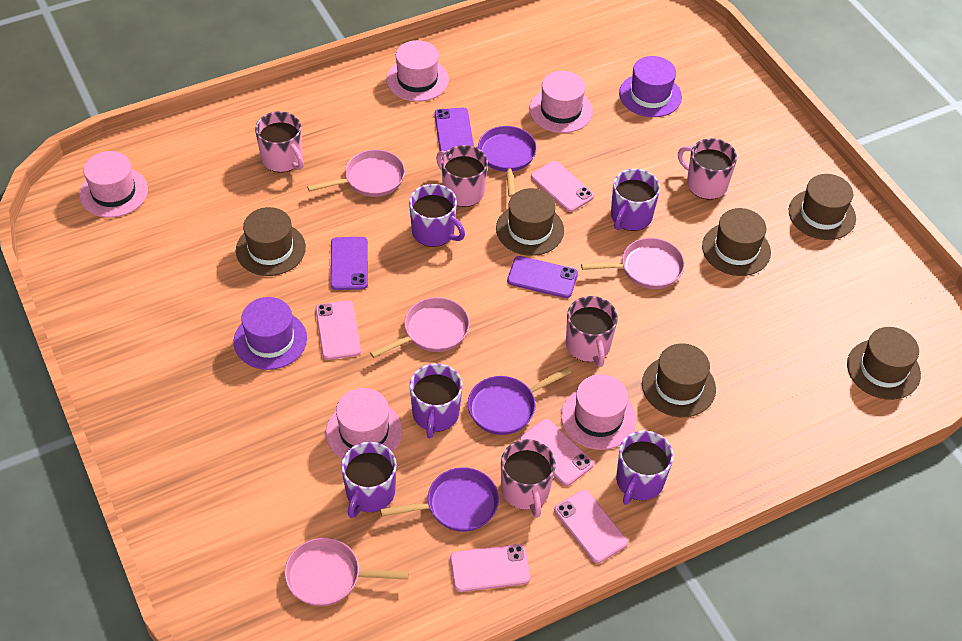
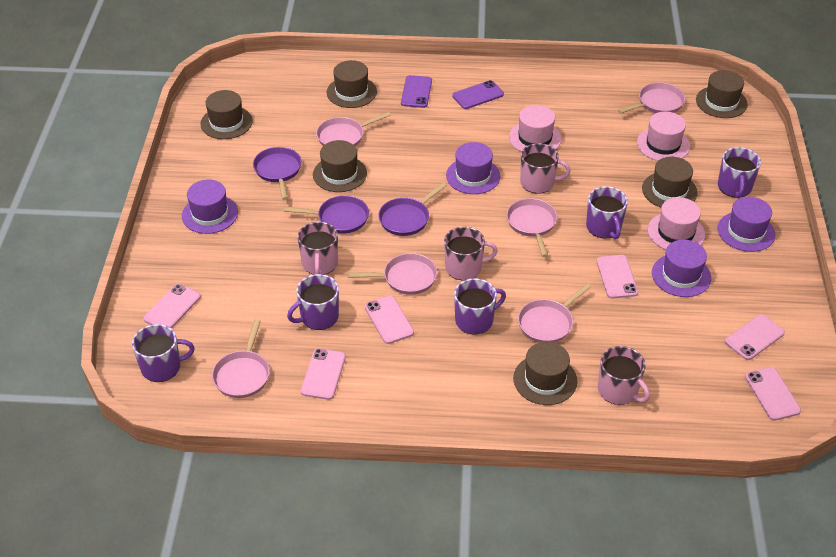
pink hat: [79,151,148,218] [326,388,403,459] [386,40,449,102] [529,71,593,133] [561,374,636,450] = 5 -> [509,105,562,152] [637,111,690,161] [648,197,705,250] = 3
pink mug: [255,111,304,172] [436,145,488,207] [501,439,556,518] [566,296,618,367] [678,138,737,200] = 5 -> [297,222,338,275] [444,227,498,280] [520,143,570,194] [598,346,650,405] = 4
pink pan: [285,538,409,606] [307,150,405,197] [370,297,470,358] [581,238,685,289] = 4 -> [212,319,270,398] [316,112,391,146] [348,253,437,295] [506,198,557,257] [518,283,591,343] [618,82,685,113] = 6
pink phone: [315,300,361,360] [450,544,531,592] [519,419,594,486] [531,161,594,212] [554,490,628,563] = 5 -> [143,284,201,329] [301,348,346,400] [365,295,414,344] [596,255,638,299] [725,314,785,360] [745,367,801,421] = 6
purple hat: [234,297,307,370] [619,56,682,117] = 2 -> [182,180,238,234] [446,142,500,194] [652,240,711,297] [718,197,776,252] = 4
purple phone: [330,237,368,290] [434,108,474,151] [507,256,578,298] = 3 -> [401,75,432,108] [452,80,504,109] = 2

